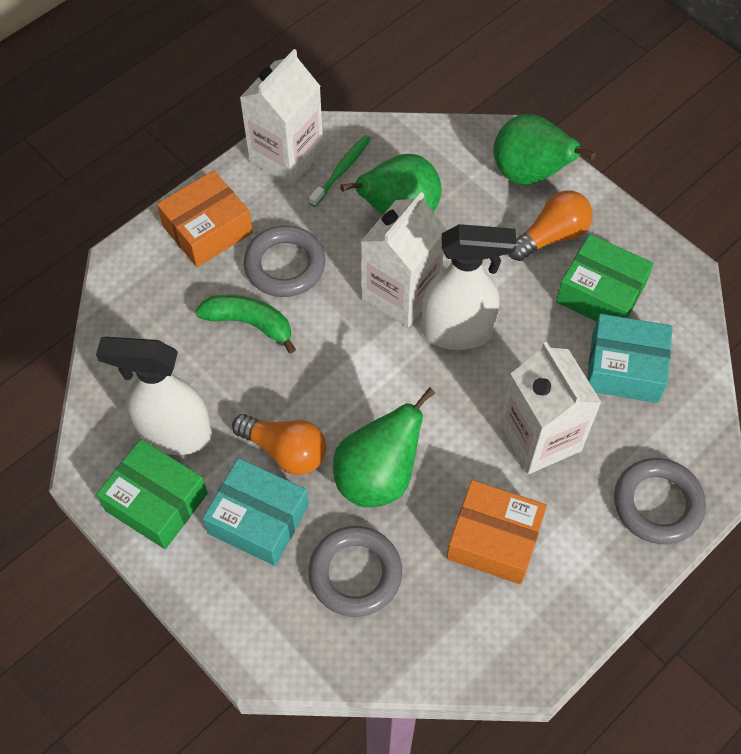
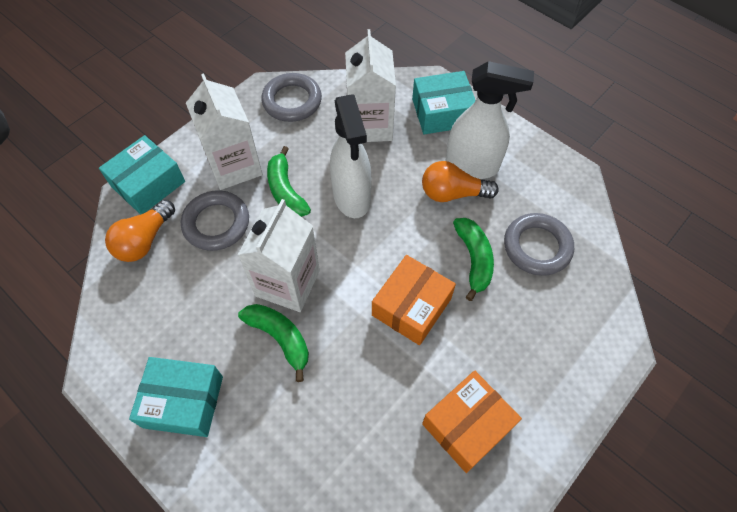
green banana: [196,295,296,354] = 1 -> [238,304,309,382] [267,146,311,217] [453,218,494,301] = 3
green box: [96,439,208,549] [556,234,654,322] = 2 -> none = 0
green pear: [333,387,435,508] [340,154,441,215] [493,114,596,185] = 3 -> none = 0
green toothbrush: [309,135,371,207] = 1 -> none = 0
turquoise box: [202,458,309,566] [587,314,673,403] = 2 -> [99,135,185,215] [129,357,223,437] [412,71,476,134] = 3

